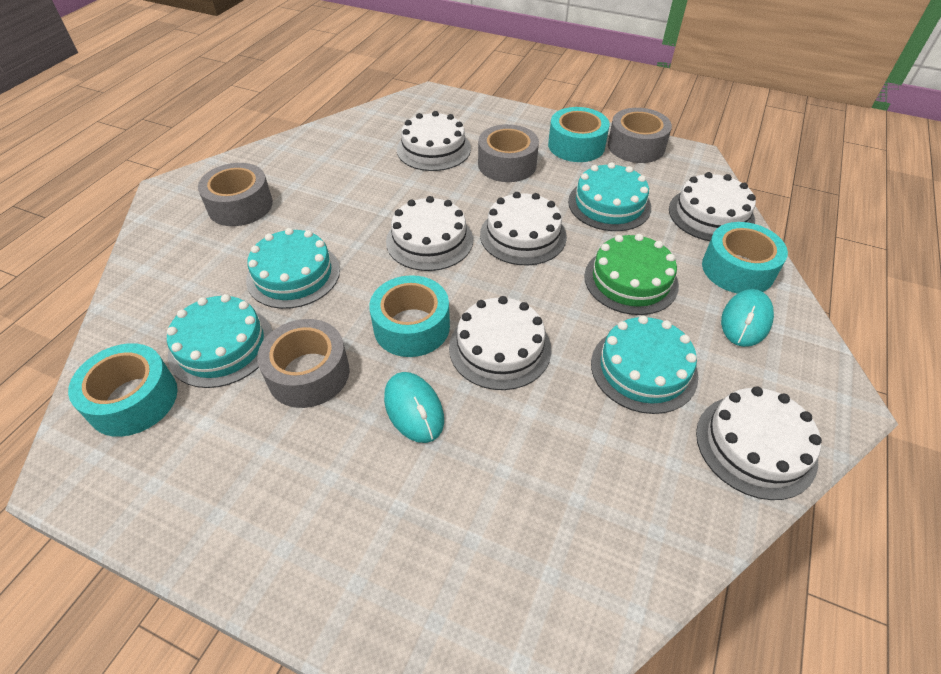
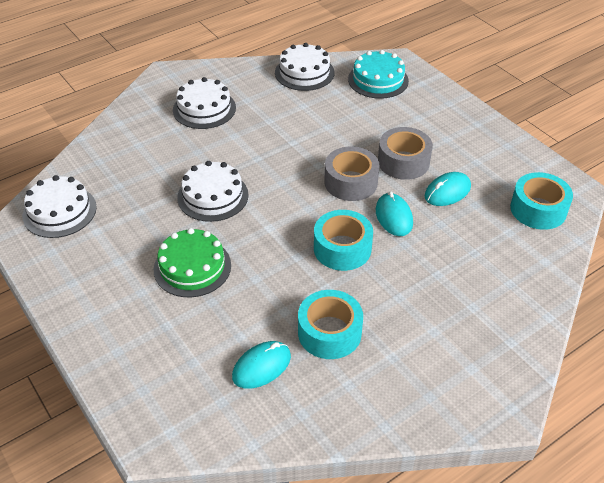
grey tape: [198,163,273,226] [257,319,350,408] [478,124,539,182] [608,108,672,163] = 4 -> [324,147,380,201] [378,127,433,180] = 2
turquoise cake: [167,294,273,388] [246,228,340,309] [568,162,651,231] [591,316,698,414] = 4 -> [348,50,409,99] = 1
turquoise mouse: [384,372,444,443] [721,289,774,347] = 2 -> [232,341,291,389] [376,191,413,236] [425,172,471,206] = 3
turquoise tape: [68,343,178,437] [369,275,450,357] [548,107,610,162] [702,222,788,294] = 4 -> [298,290,363,359] [314,210,373,271] [510,172,573,230] = 3
white cake: [386,196,473,271] [397,111,471,171] [449,296,551,390] [480,192,567,265] [669,172,756,241] [696,386,822,500] = 6 -> [22,175,97,238] [173,77,236,129] [177,161,249,222] [275,43,335,91] = 4

